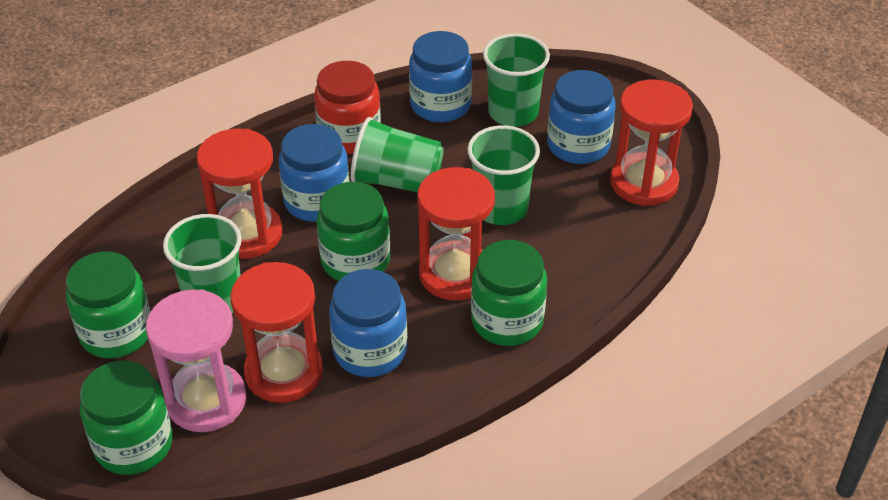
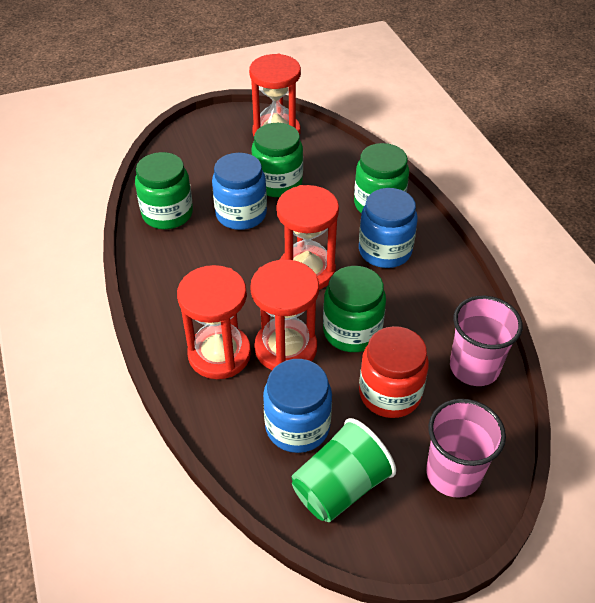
blue jar: [279,124,350,222] [329,269,407,377] [409,31,472,122] [547,70,616,164] = 4 -> [212,153,267,230] [263,359,332,453] [359,188,418,268] = 3
green cup: [163,214,242,313] [351,117,444,192] [468,125,540,225] [483,34,550,127] = 4 -> [292,418,396,522] = 1
pink cup: none = 0 -> [426,399,506,498] [450,296,523,386] = 2
pink hourglass: [146,289,247,432] = 1 -> none = 0

